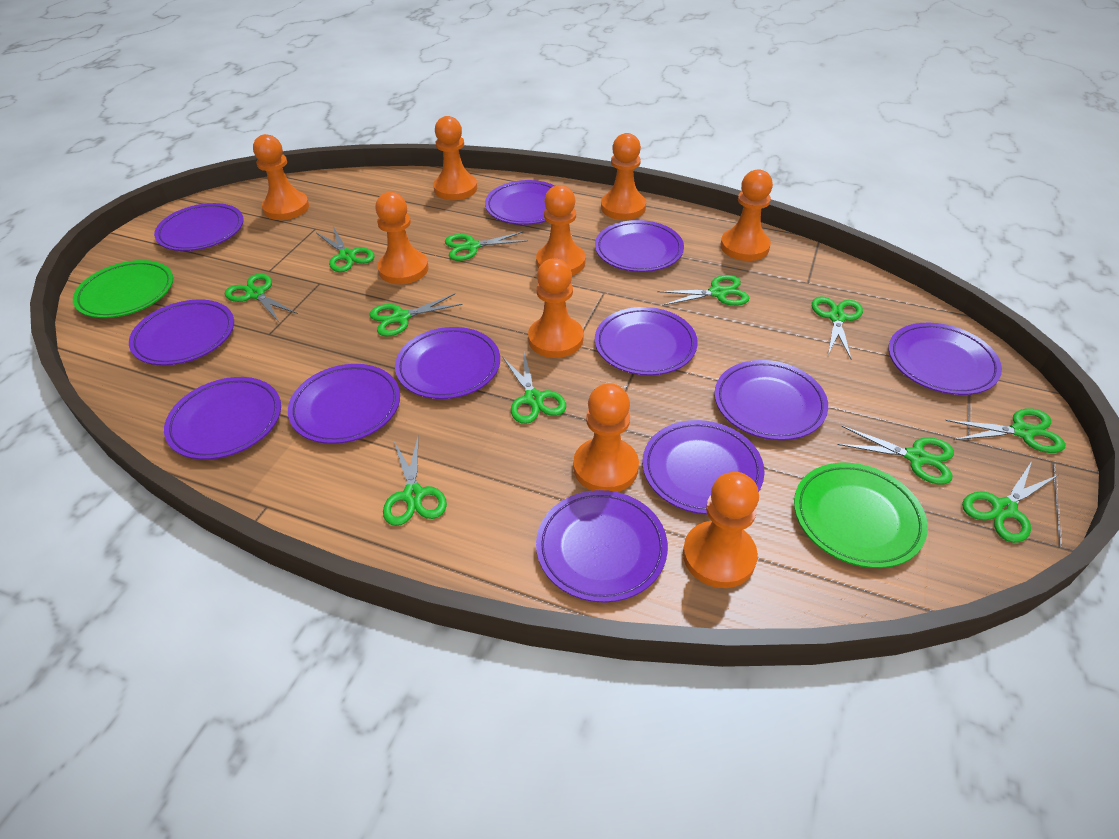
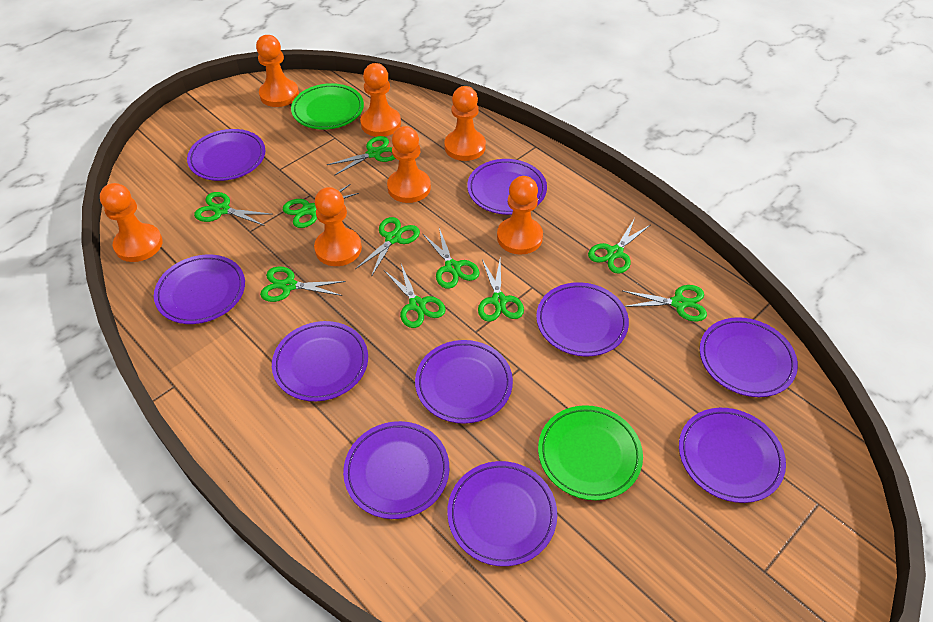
green scissors: [225,274,298,322] [316,226,374,272] [369,294,462,337] [383,435,447,526] [445,232,527,261] [503,353,566,424] [657,275,749,306] [812,296,863,359] [837,426,954,485] [945,408,1065,453] [962,461,1058,543] = 11 -> [194,192,271,226] [260,266,346,302] [283,184,359,228] [327,136,396,176] [355,217,420,277] [384,264,446,328] [422,228,479,289] [478,259,524,322] [588,218,650,274] [623,285,707,322] = 10
orange pawn: [253,134,309,220] [375,192,429,284] [433,116,477,200] [528,258,584,358] [536,185,586,275] [573,383,639,492] [601,133,646,220] [683,472,759,588] [721,170,773,261] = 9 -> [100,183,163,262] [256,35,299,107] [314,187,362,266] [360,63,401,137] [387,126,431,203] [444,86,486,161] [497,176,543,255] = 7
purple plate: [129,300,234,365] [154,203,244,251] [164,377,281,460] [288,364,400,444] [395,327,500,399] [485,180,555,225] [536,490,668,603] [595,220,684,272] [595,307,698,376] [642,420,765,515] [714,360,828,440] [889,323,1002,395] = 12 -> [154,255,245,324] [187,129,265,181] [272,321,368,401] [343,421,449,519] [415,340,513,424] [447,461,557,566] [467,159,547,215] [536,282,629,356] [679,408,786,503] [700,317,798,397] = 10

